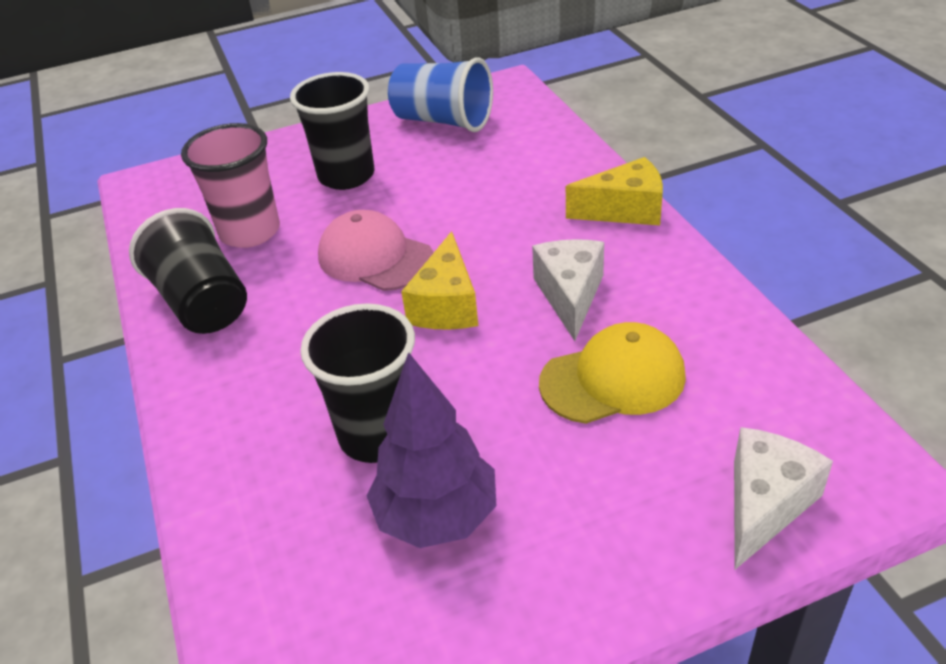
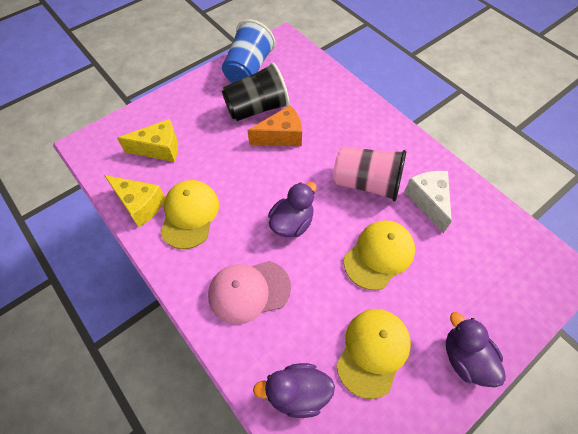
black cup: [129,208,247,334] [290,72,374,190] [300,303,415,463] = 3 -> [222,63,289,121] = 1
orange cheese: none = 0 -> [247,105,302,146] = 1
purple duck: none = 0 -> [253,363,335,418] [268,182,317,237] [446,312,506,388] = 3
purple tree: [366,352,496,548] = 1 -> none = 0
white cheese: [532,239,604,341] [734,427,833,570] = 2 -> [404,171,452,233] = 1
yellow cap: [539,322,686,424] = 1 -> [160,180,219,249] [336,309,411,399] [344,220,415,290] = 3

